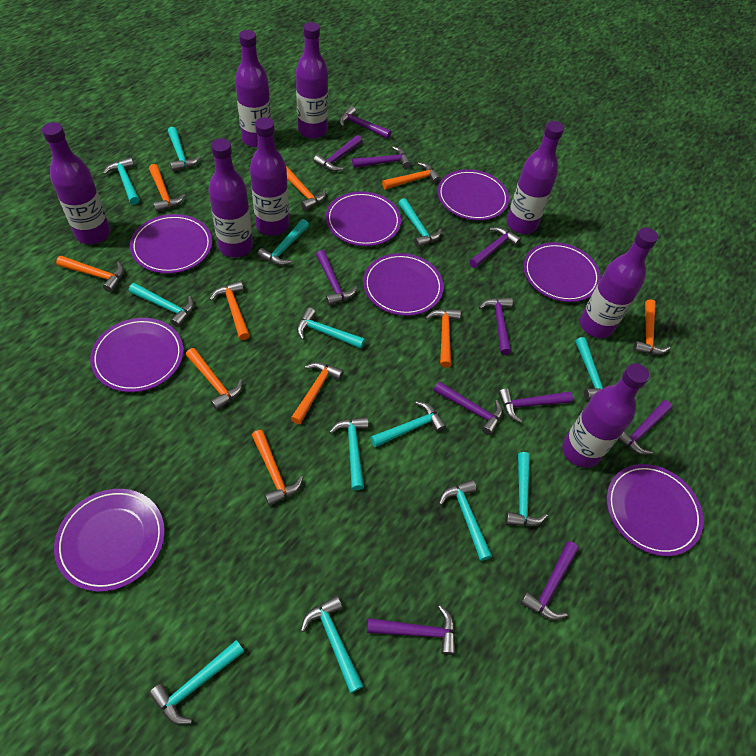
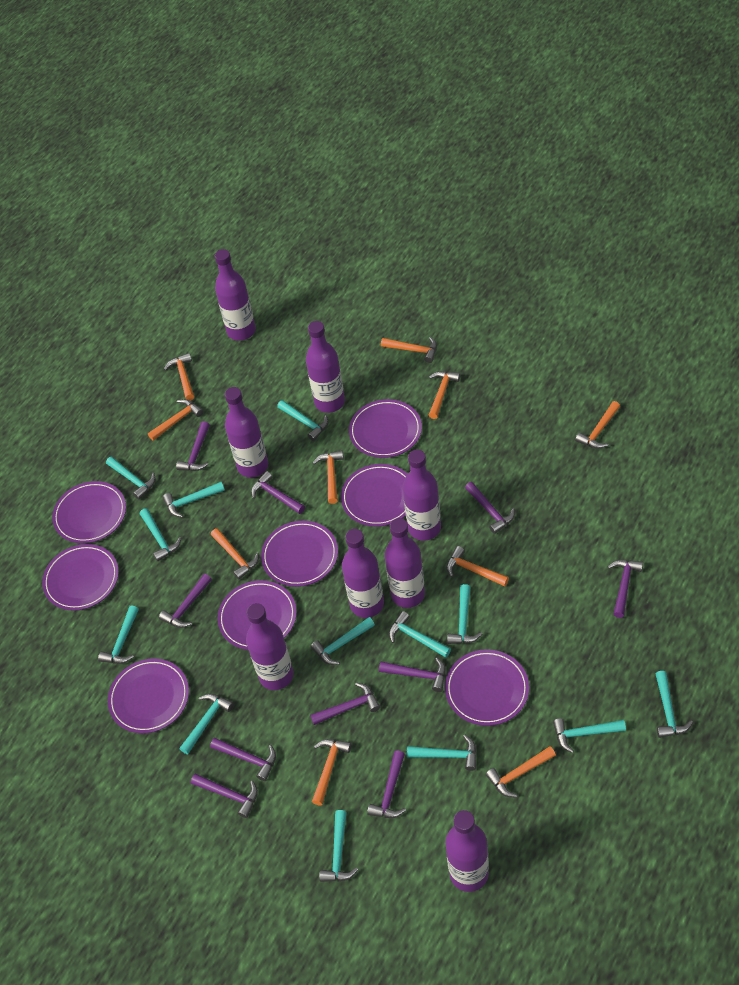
purple hammer: [313,135,362,171] [316,250,357,306] [339,106,391,139] [352,146,411,169] [367,605,456,655] [433,381,503,435] [469,227,521,268] [479,298,513,355] [498,388,573,423] [520,541,579,620] [618,400,672,455] = 11 -> [159,574,212,628] [176,421,210,471] [191,774,258,818] [210,738,276,781] [251,471,305,514] [310,683,380,725] [367,750,406,818] [379,658,446,692] [465,482,515,534] [607,560,643,618] = 10

